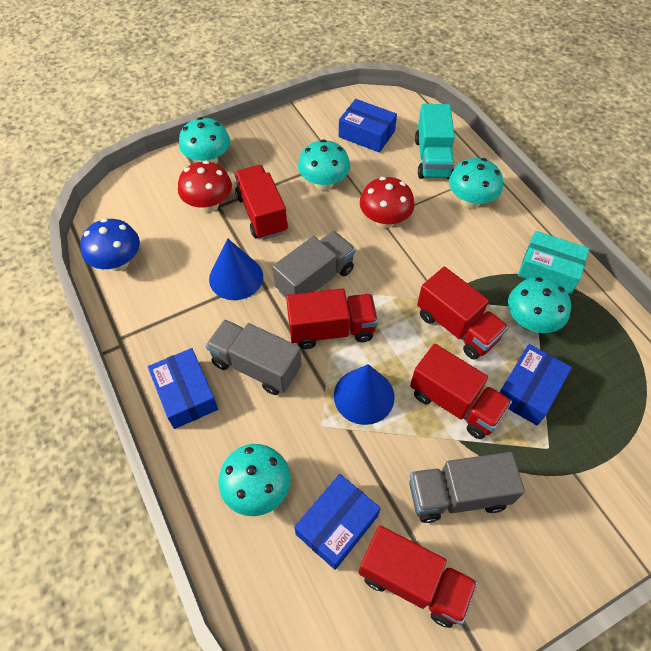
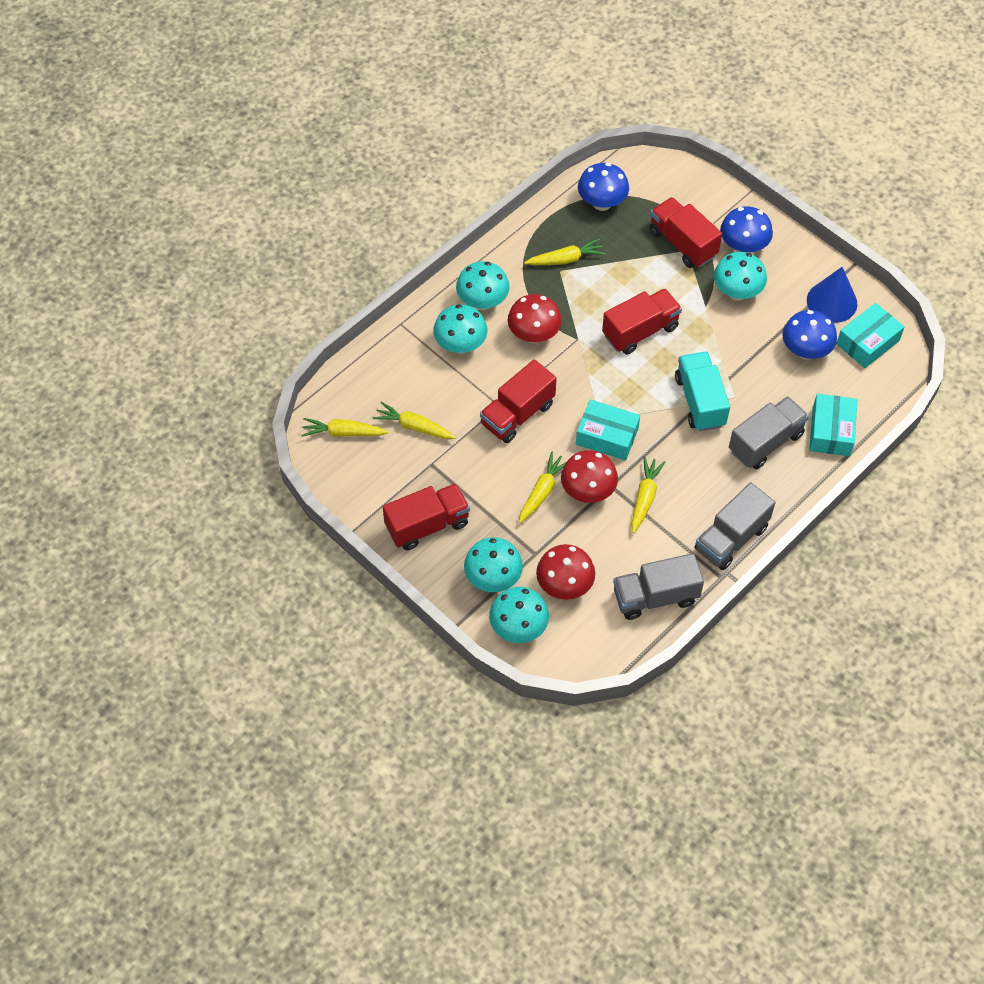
blue box: [148,348,218,429] [294,474,381,570] [339,99,397,153] [499,344,572,426] = 4 -> none = 0
blue cone: [209,239,263,300] [334,364,395,425] = 2 -> [807,267,857,323] = 1
blue mushroom: [80,218,140,271] = 1 -> [578,163,629,211] [720,206,773,253] [782,310,837,360] = 3
red mushroom: [178,161,232,212] [360,177,415,228] = 2 -> [508,294,562,343] [536,544,595,600] [561,450,618,503] = 3
red truck: [234,165,288,240] [286,288,378,349] [359,526,478,628] [410,344,512,439] [417,267,508,360] = 5 -> [383,483,470,550] [480,360,557,443] [602,289,682,355] [650,197,722,268] = 4
turquoise box: [518,231,589,294] = 1 -> [576,400,640,460] [809,394,857,456] [836,303,905,368] = 3
yellow carrot: none = 0 -> [301,418,389,437] [373,402,456,439] [519,452,566,523] [524,238,605,265] [631,456,665,533] = 5

